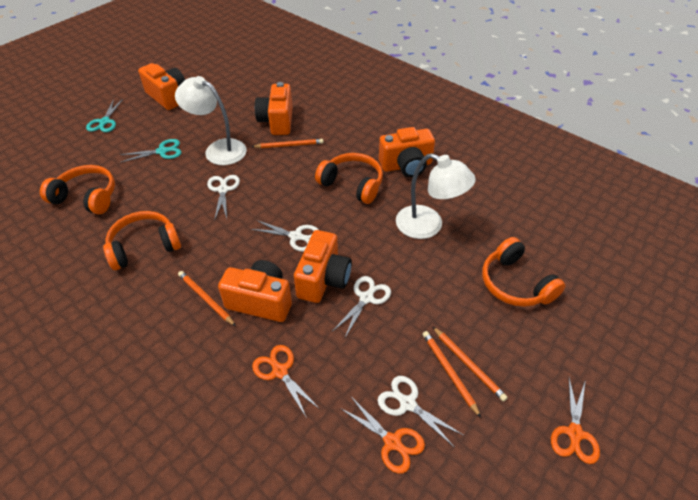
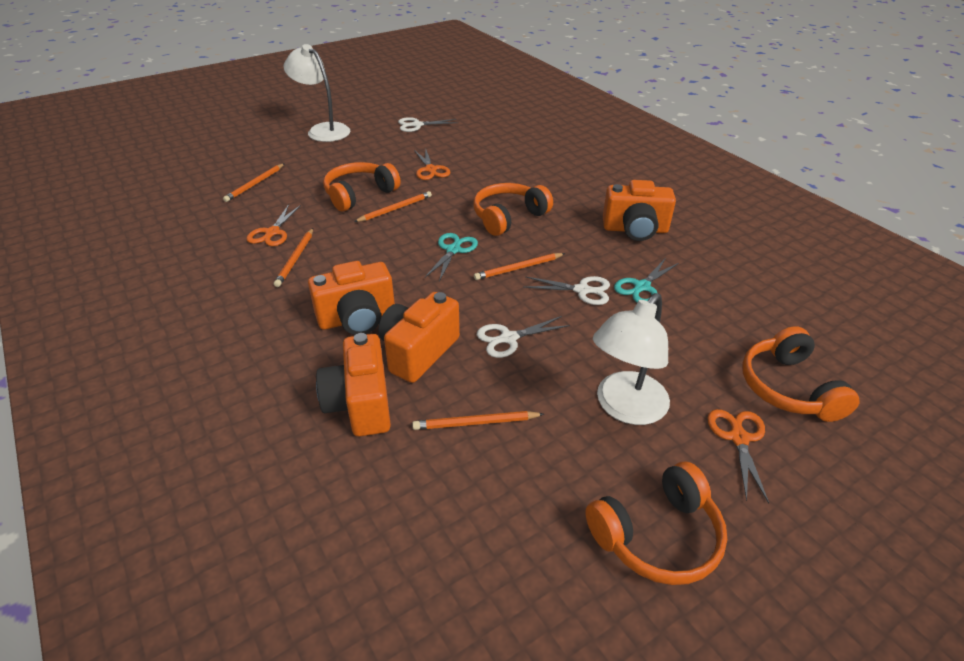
orange camera: [138,63,185,110] [218,260,292,322] [255,82,293,135] [294,230,352,303] [379,127,435,177] = 5 -> [308,261,395,335] [316,333,391,437] [378,292,460,383] [603,180,676,241] = 4
orange pencil: [178,271,236,326] [252,139,323,148] [423,331,481,418] [433,327,508,401] = 4 -> [223,163,285,202] [274,228,313,287] [354,191,432,222] [412,411,544,430] [474,253,565,280] = 5
white scissors: [207,175,240,221] [251,220,318,252] [333,276,391,339] [378,376,463,448] = 4 -> [398,117,458,132] [477,316,570,358] [523,276,610,305] = 3

